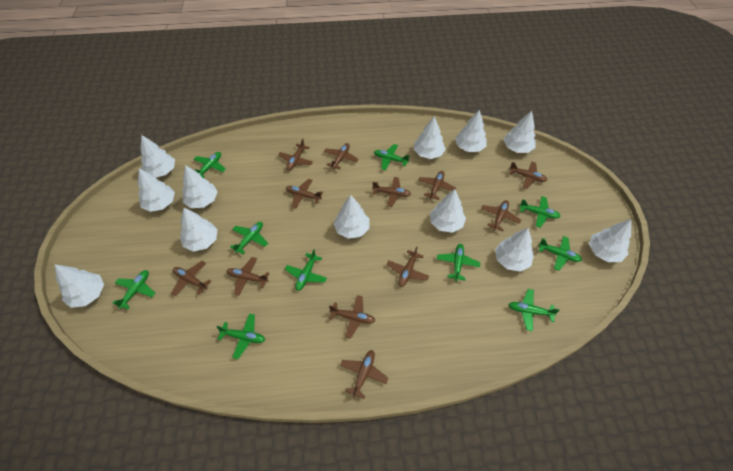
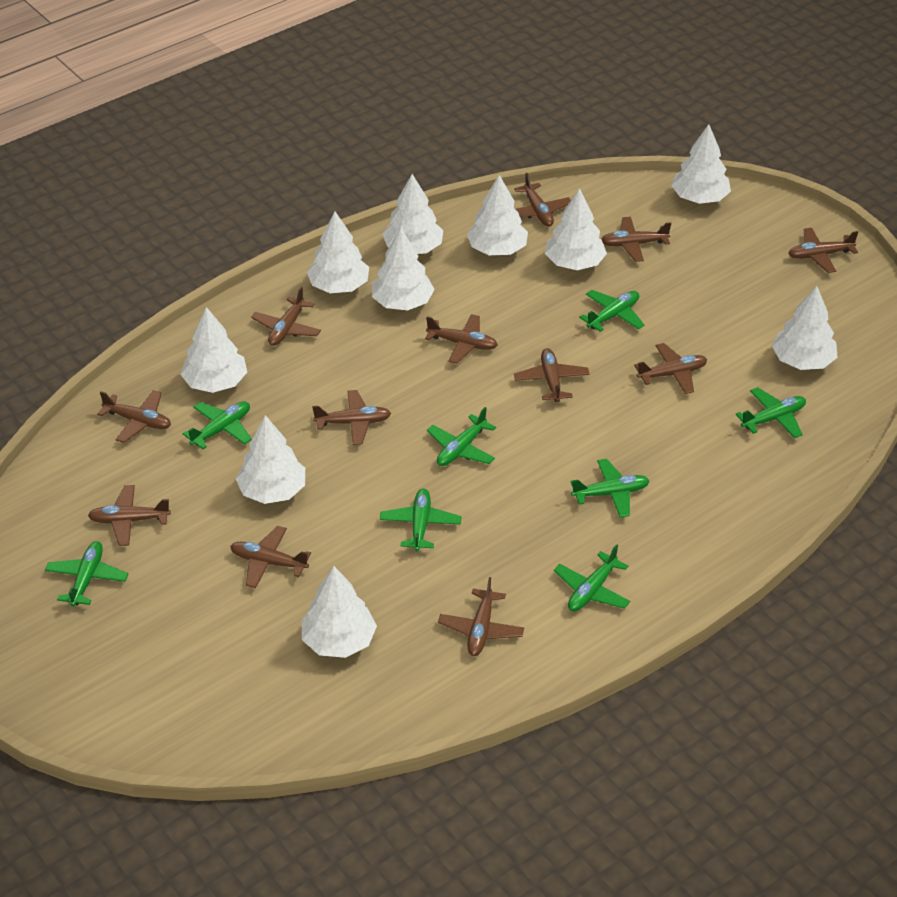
green plane: [113,270,155,309] [194,152,226,178] [216,314,265,359] [230,222,268,254] [285,249,327,291] [374,144,410,170] [437,244,480,281] [508,289,560,331] [519,196,561,228] [539,236,582,271] = 10 -> [45,541,128,607] [182,401,252,449] [380,488,462,551] [427,407,496,466] [554,544,630,611] [570,459,650,518] [579,290,644,332] [736,387,806,438] = 8
white tree: [54,264,104,308] [138,168,175,212] [140,135,175,177] [180,208,217,252] [182,165,218,208] [334,195,369,239] [414,116,446,159] [430,189,466,233] [455,110,487,152] [495,228,534,272] [504,111,536,153] [589,219,631,262] = 12 -> [180,307,247,393] [236,415,305,504] [302,566,377,658] [307,212,369,293] [372,228,435,310] [382,174,443,254] [467,175,528,255] [545,188,607,270] [671,124,731,204] [772,286,838,370] = 10

